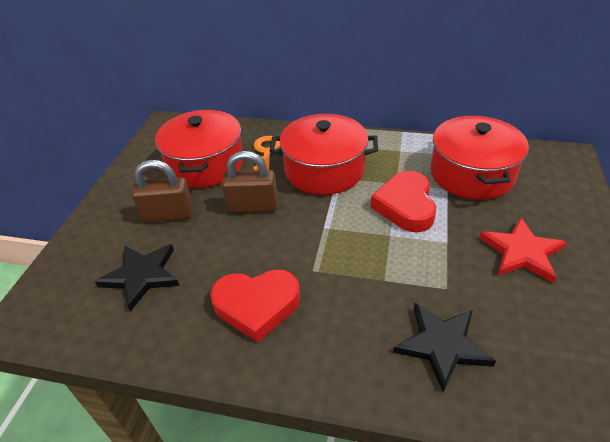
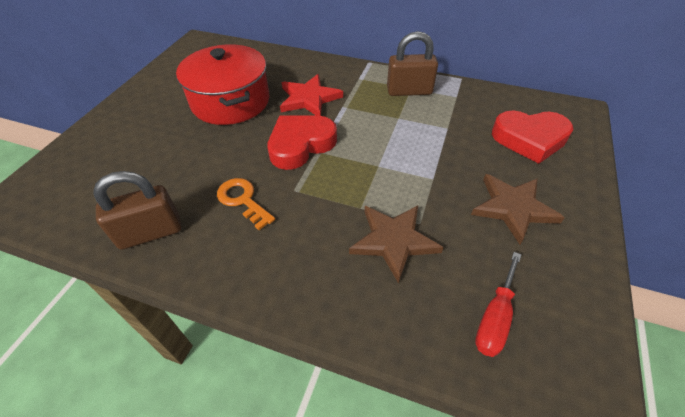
black star: [95,244,179,312] [393,303,496,392] = 2 -> none = 0
brown star: none = 0 -> [349,205,444,284] [471,174,565,244] = 2
red pot: [155,110,244,188] [270,114,378,195] [430,115,529,200] = 3 -> [176,44,269,125] = 1
red screwdriver: none = 0 -> [475,252,521,357] = 1

